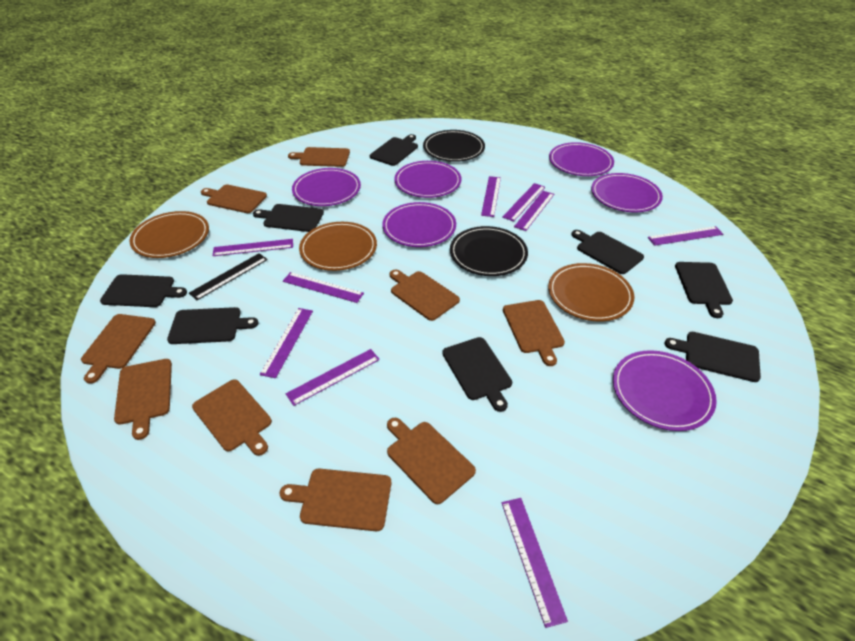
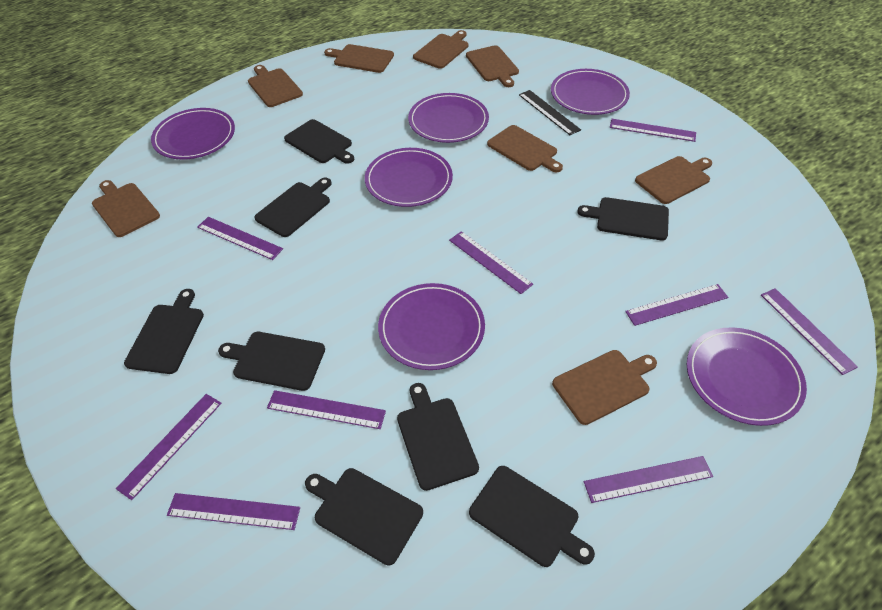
black plate: [423,130,485,162] [450,226,528,276] = 2 -> none = 0
brown cutting board: [81,314,156,384] [114,359,172,440] [192,379,272,456] [201,185,267,213] [280,468,391,531] [288,147,350,167] [387,418,476,504] [389,269,460,321] [503,300,565,366] = 9 -> [92,180,160,237] [248,65,303,107] [324,44,394,73] [413,30,469,69] [466,45,519,87] [487,125,563,172] [552,350,657,425] [635,156,712,204] = 8
brown plate: [130,211,209,258] [299,222,377,271] [548,263,634,321] = 3 -> none = 0

